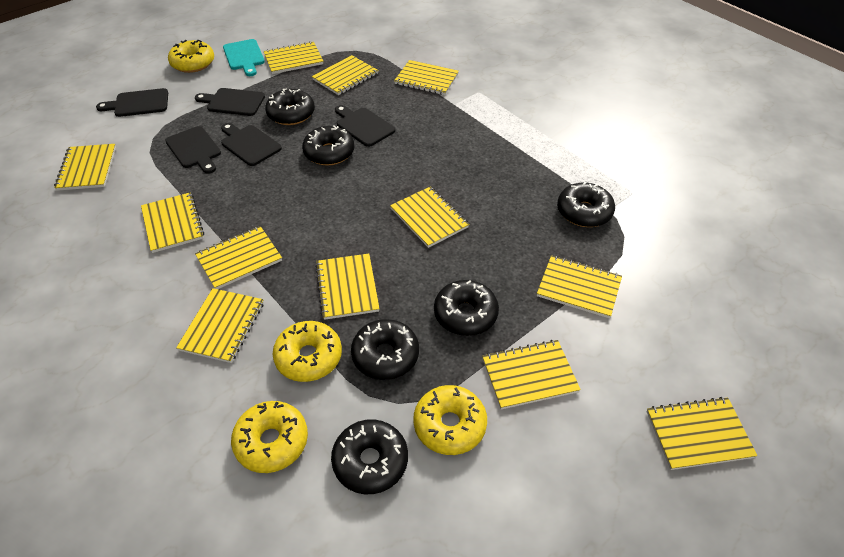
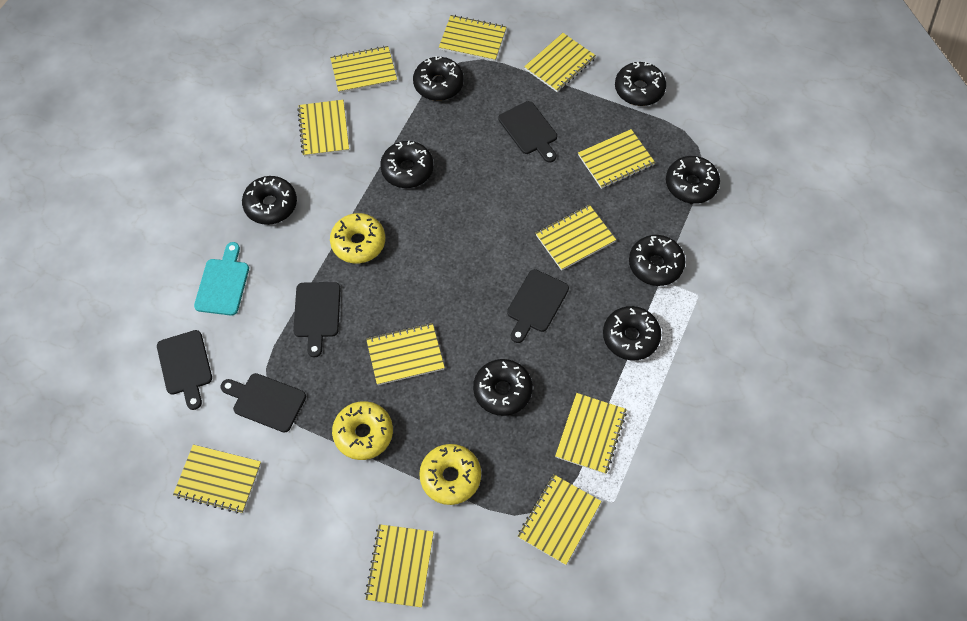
black donut: [265,89,315,125] [302,125,354,166] [331,419,408,494] [351,319,419,380] [434,280,499,336] [557,182,615,227] = 6 -> [242,176,297,225] [380,141,434,188] [413,56,464,101] [473,359,533,416] [603,306,661,360] [615,62,666,106] [629,235,686,286] [666,156,720,204] = 8
yellow donut: [168,40,214,73] [231,401,308,473] [273,321,342,382] [413,385,487,455] = 4 -> [330,213,385,263] [332,401,393,460] [419,444,481,505] = 3
yellow notebook: [54,144,116,191] [141,192,204,253] [176,288,264,363] [195,226,282,289] [263,42,323,74] [312,55,379,95] [315,254,380,320] [390,187,469,248] [394,60,459,95] [482,340,581,409] [537,255,622,318] [647,397,758,470] = 12 -> [173,445,261,514] [297,100,349,157] [330,46,397,93] [365,524,434,608] [366,323,445,385] [439,15,506,61] [518,474,602,565] [524,33,596,92] [536,205,616,271] [555,393,627,474] [578,129,655,189] = 11

